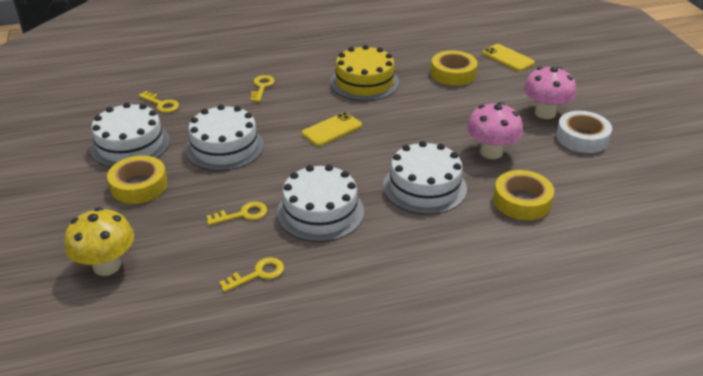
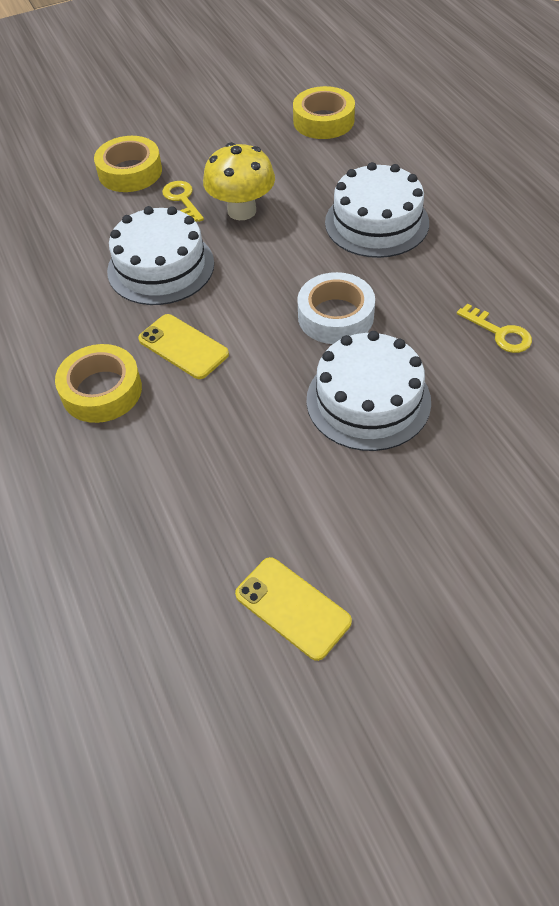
pink mushroom: [467,102,523,159] [524,67,576,119] = 2 -> none = 0
white cake: [90,102,170,168] [185,104,264,171] [277,164,364,242] [383,141,467,215] = 4 -> [107,206,214,305] [306,331,431,451] [325,162,429,258] = 3
yellow cake: [330,45,399,101] = 1 -> none = 0
yellow key: [138,91,179,113] [207,202,267,225] [219,257,284,292] [250,75,275,102] = 4 -> [162,181,204,222] [457,304,532,353] = 2

